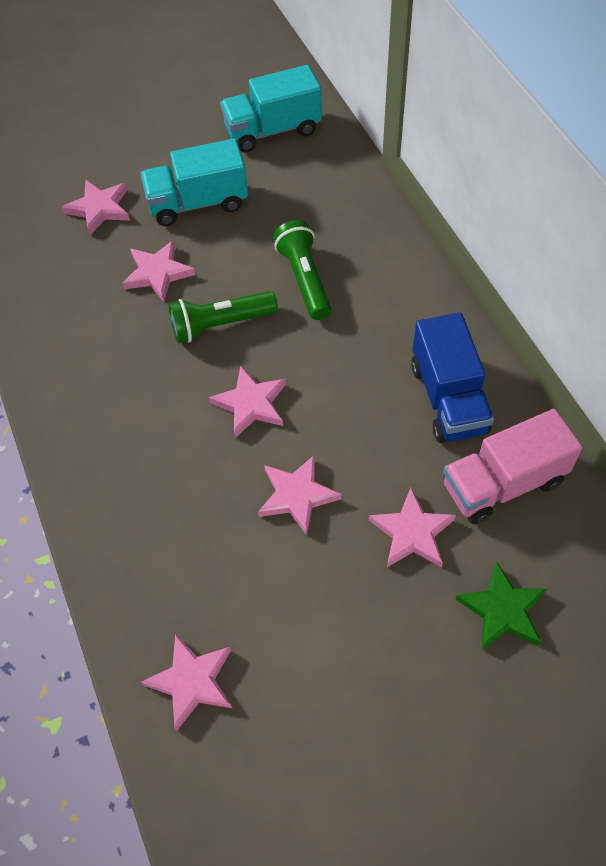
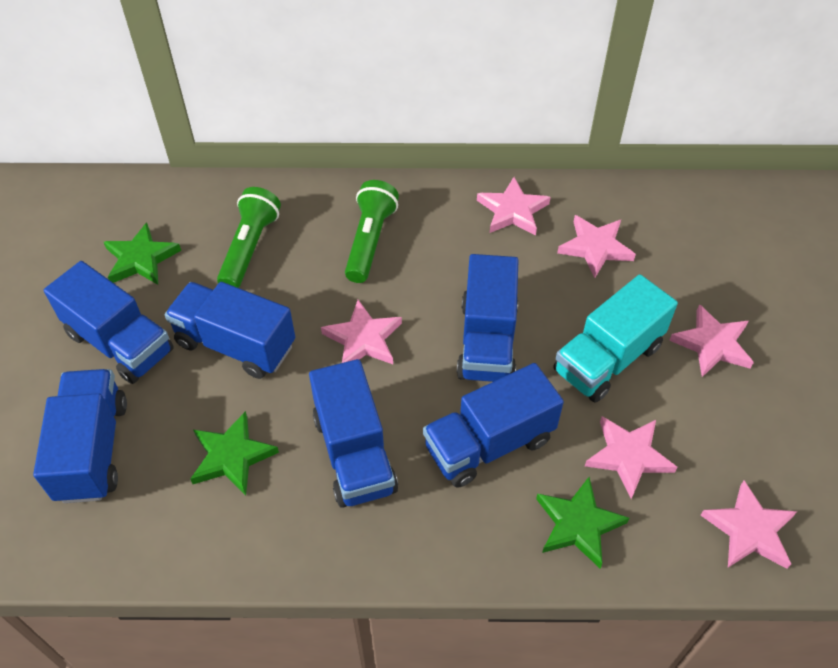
blue truck: [411,312,494,443] = 1 -> [33,369,127,503] [44,261,174,384] [165,282,295,379] [309,359,398,508] [423,363,564,488] [456,254,519,382] = 6
green star: [455,561,548,650] = 1 -> [104,222,181,285] [190,411,279,495] [536,477,629,568] = 3
pink truck: [443,409,583,524] = 1 -> none = 0
turquoise truck: [140,138,248,226] [220,65,322,152] = 2 -> [554,274,678,403] = 1

